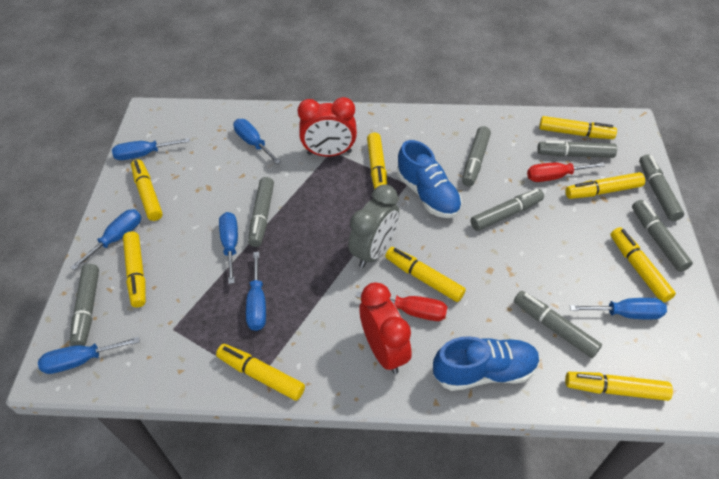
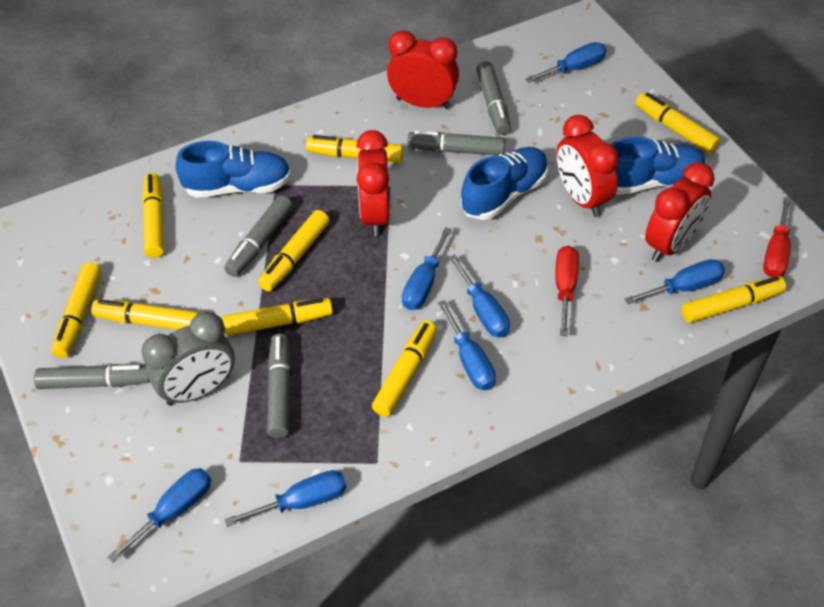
blue shoe: [397,140,462,218] [433,336,540,391] = 2 -> [176,141,291,198] [461,147,548,220] [611,137,706,195] = 3
grey marker: [70,264,99,346] [248,177,274,247] [462,126,491,187] [471,189,544,231] [514,291,602,358] [537,140,617,158] [632,200,693,272] [639,154,684,221] = 8 -> [34,364,150,389] [224,195,293,277] [267,334,291,438] [407,130,505,156] [476,61,511,135] = 5
red clock: [298,97,357,157] [359,282,412,374] = 2 -> [356,130,390,236] [387,30,459,109] [556,115,619,217] [645,162,715,262] = 4

